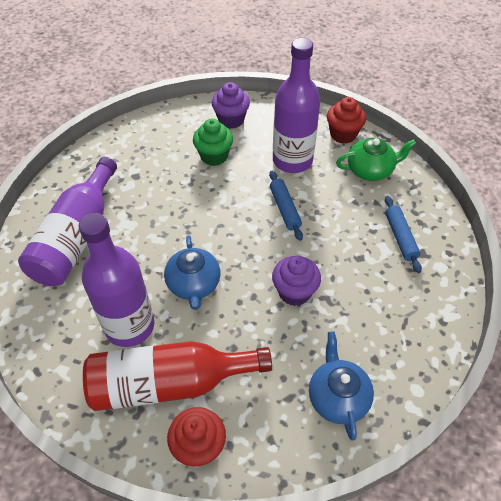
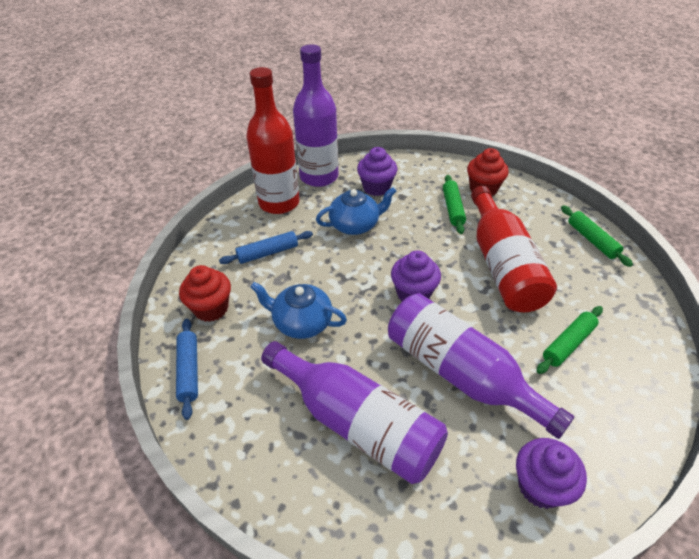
green cupcake: [193,118,233,166] = 1 -> none = 0
green rolling pin: none = 0 -> [443,175,466,234] [537,306,603,374] [561,205,633,267] = 3
green teapot: [336,138,416,181] = 1 -> none = 0
purple cupcake: [212,82,250,129] [272,256,321,306] = 2 -> [357,147,397,196] [391,250,441,302] [516,438,587,509] = 3
red bottle: [83,341,272,411] = 1 -> [246,67,300,214] [471,186,557,312] = 2

